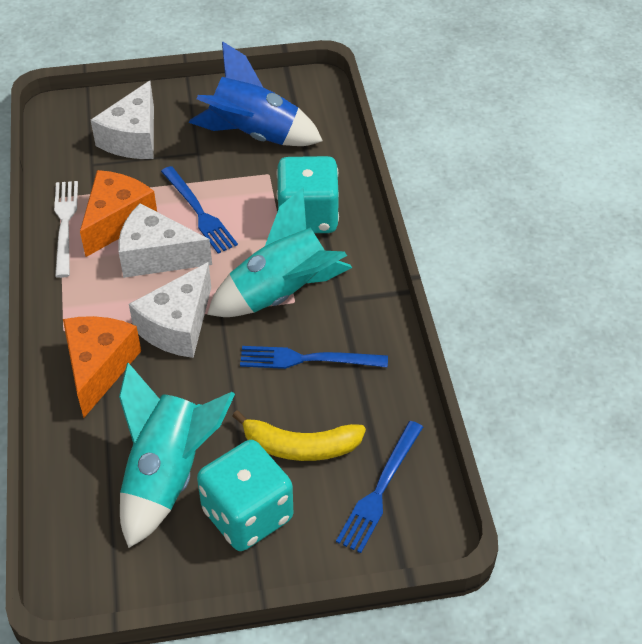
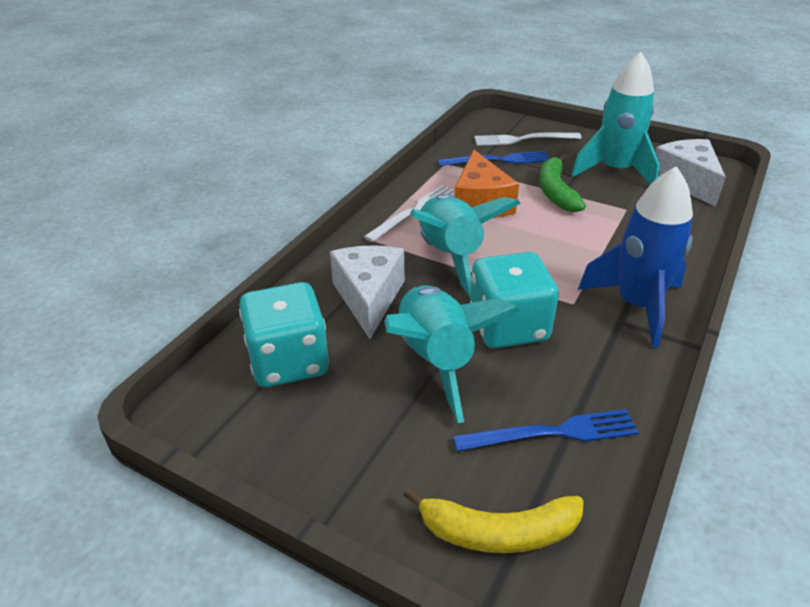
blue fork: [161,166,238,254] [240,346,388,369] [336,421,423,553] = 3 -> [438,151,549,166] [453,409,639,451] = 2
green banana: none = 0 -> [539,154,586,212] = 1
orange cheese: [63,316,141,418] [80,170,157,257] = 2 -> [454,150,519,218] = 1
turquoise rocket: [119,363,235,548] [207,187,352,317] = 2 -> [384,285,520,423] [410,194,521,297] [571,52,660,185] = 3
white cheese: [91,81,154,159] [118,203,212,278] [129,262,211,358] = 3 -> [330,245,405,339] [655,139,726,207] = 2
white fork: [54,181,78,278] = 1 -> [364,185,454,242] [474,133,582,146] = 2

